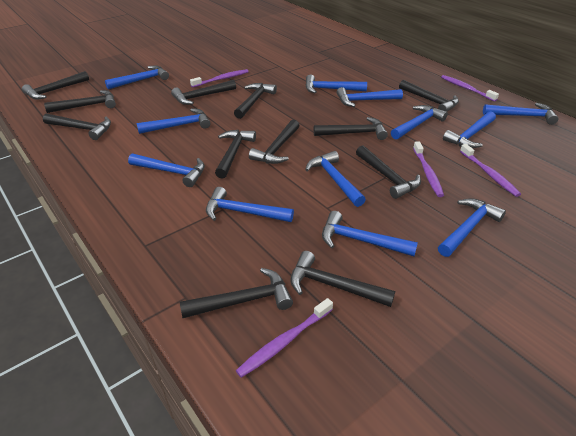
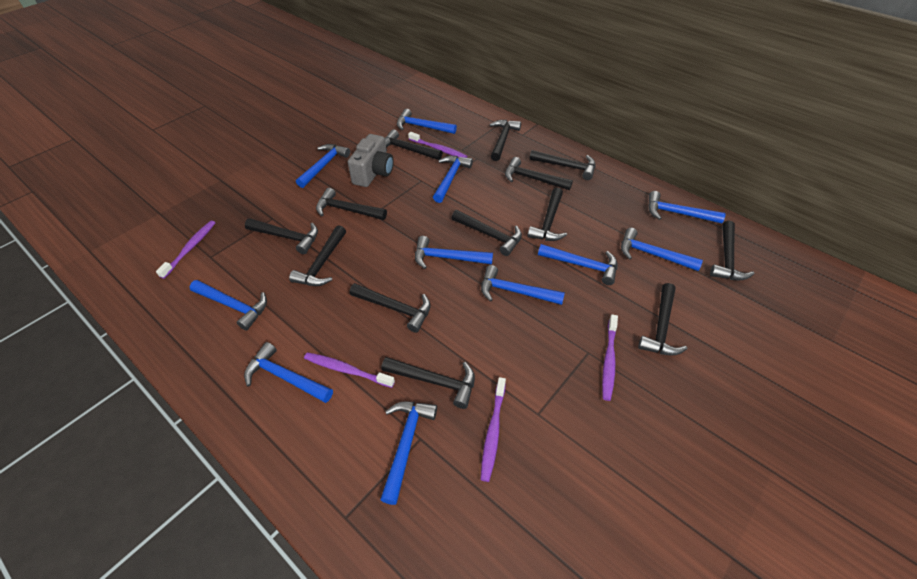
black hammer: [22,71,89,100] [43,113,111,140] [44,90,116,113] [171,80,236,105] [180,268,293,318] [215,130,256,179] [234,83,277,119] [249,120,300,164] [290,251,395,307] [314,117,388,140] [356,145,421,199] [399,80,459,112] = 12 -> [245,218,318,254] [289,225,346,286] [316,188,387,220] [349,283,431,333] [381,357,475,409] [385,129,442,160] [452,210,522,256] [490,120,521,161] [505,157,573,190] [527,188,567,241] [529,150,595,180] [638,283,687,356] [710,221,754,280] = 13
blue hammer: [105,65,169,89] [128,153,205,187] [137,108,210,134] [206,187,294,222] [305,151,366,207] [306,75,367,93] [322,211,418,256] [337,87,403,107] [391,105,448,139] [438,198,506,257] [443,111,496,148] [483,103,559,125] = 12 -> [190,280,267,330] [244,342,333,403] [296,144,350,188] [380,402,437,505] [397,109,457,134] [415,236,493,269] [433,156,473,203] [481,265,565,305] [538,244,617,285] [621,228,703,271] [648,191,725,224] = 11
grey camera: none = 0 -> [348,134,394,187] = 1

